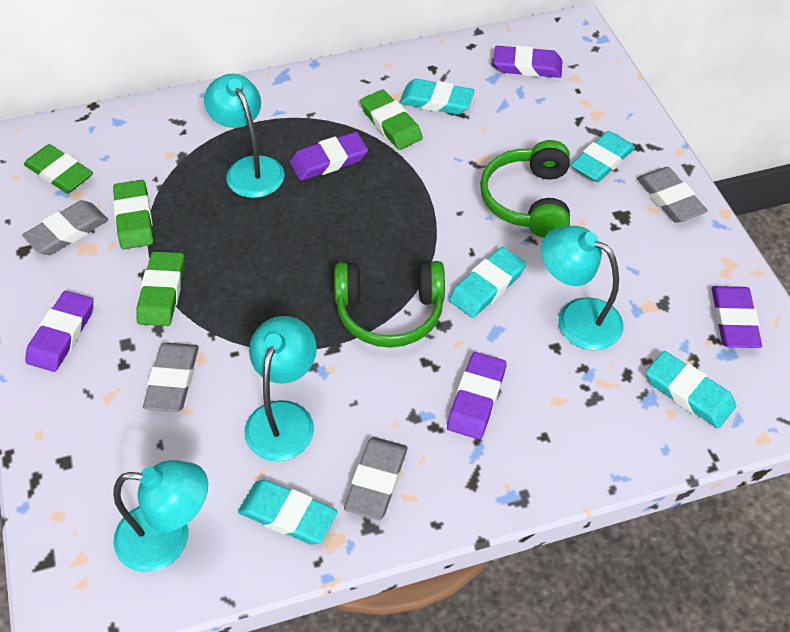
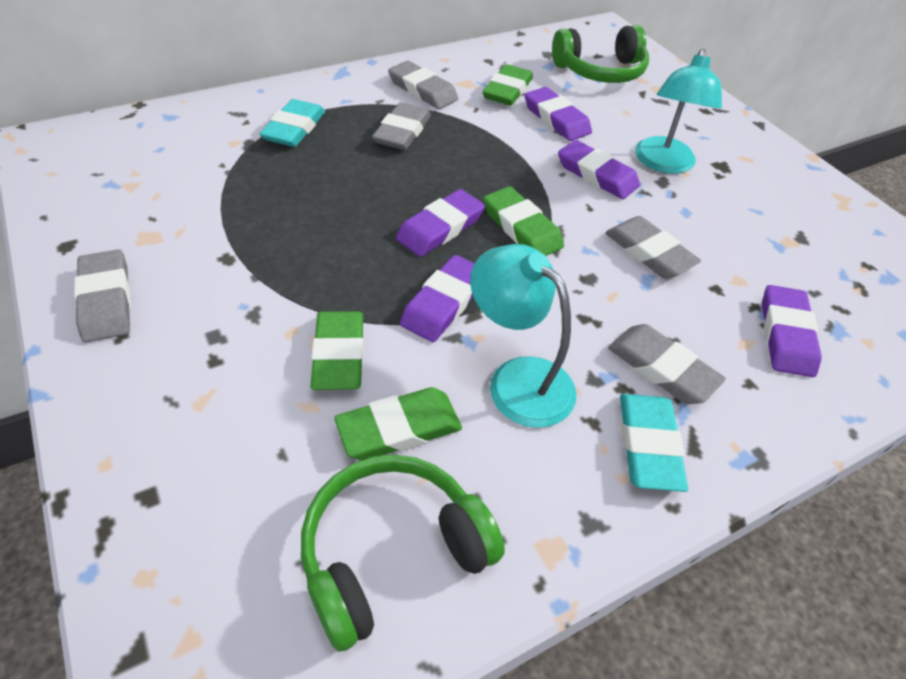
grey eraser: [22,200,108,255] [143,342,199,412] [344,437,407,520] [637,167,708,223] = 4 -> [74,249,131,343] [372,102,431,150] [388,61,458,109] [605,216,701,279] [608,324,726,404] = 5
turquoise eraser: [238,479,338,545] [400,79,475,115] [449,247,526,318] [571,131,635,182] [646,351,736,428] = 5 -> [260,99,325,147] [620,394,688,492] = 2
turquoise lamp: [113,460,208,572] [204,74,285,198] [244,316,317,461] [541,226,624,350] = 4 -> [470,244,576,428] [635,49,722,174] = 2

